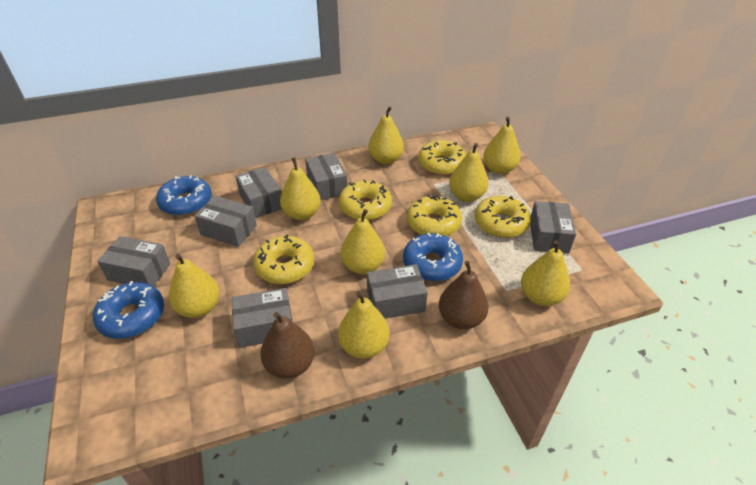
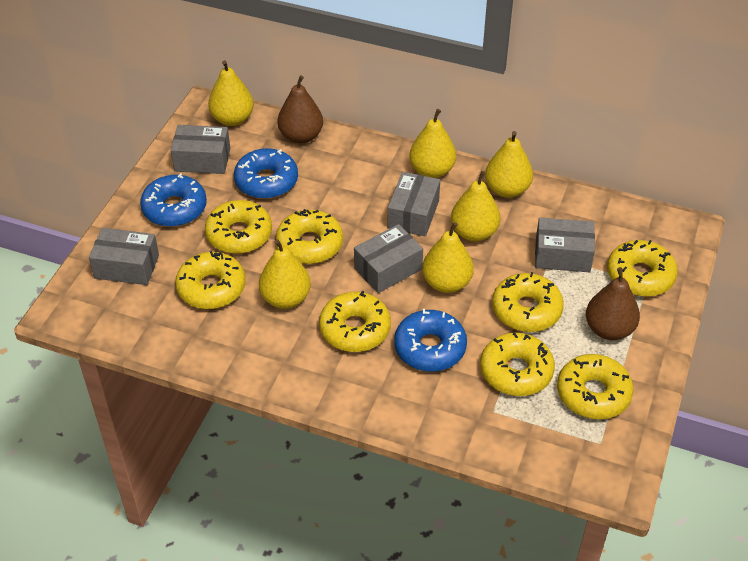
grey box: [97,236,170,287] [195,196,257,247] [232,288,293,348] [236,167,282,218] [305,153,347,200] [367,264,428,319] [530,201,576,253] = 7 -> [89,228,159,285] [171,125,230,174] [354,224,423,293] [387,172,440,237] [535,218,595,272] = 5
yellow donut: [253,235,314,284] [339,179,392,220] [407,195,462,236] [418,140,466,175] [475,196,531,238] = 5 -> [175,251,246,309] [205,200,272,254] [276,209,343,264] [319,291,391,352] [480,332,555,396] [492,272,564,332] [557,354,633,419] [607,240,678,297] = 8
yellow pear: [169,254,220,318] [280,158,321,220] [338,291,390,359] [341,209,385,274] [368,106,404,164] [449,143,488,202] [483,117,521,174] [521,240,570,306] = 8 -> [208,60,254,126] [259,239,311,309] [409,109,456,178] [422,222,474,293] [451,171,500,242] [485,131,533,198] = 6

